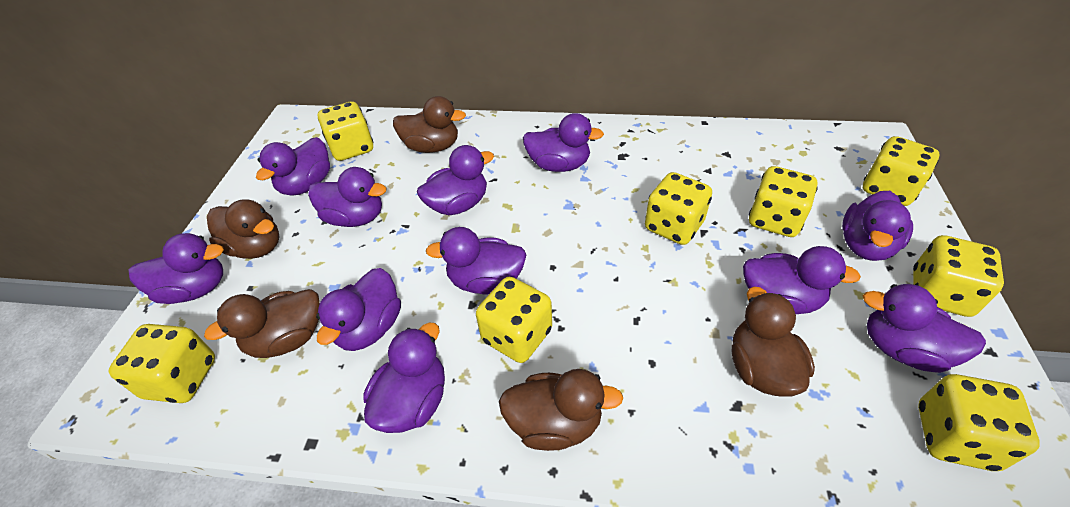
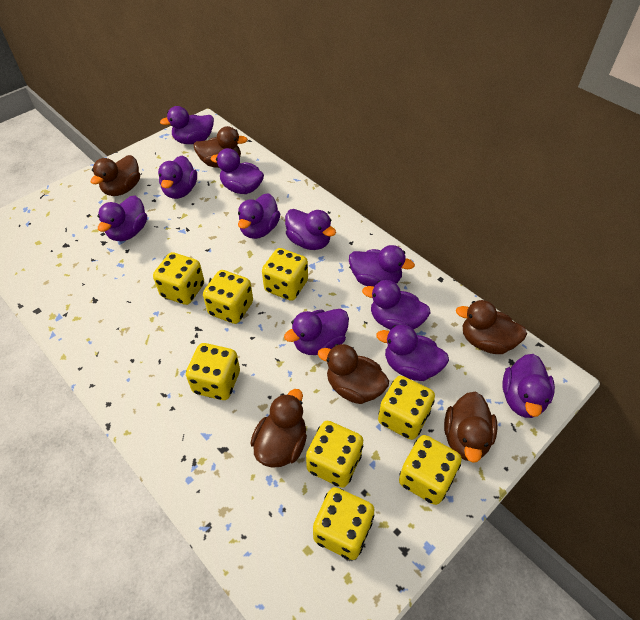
brown duck: [204,289,320,358] [207,199,280,259] [393,96,466,153] [499,369,623,451] [732,287,815,396] = 5 -> [91,155,140,196] [193,126,248,168] [250,389,307,468] [318,344,389,404] [444,392,498,463] [456,300,527,354] = 6

